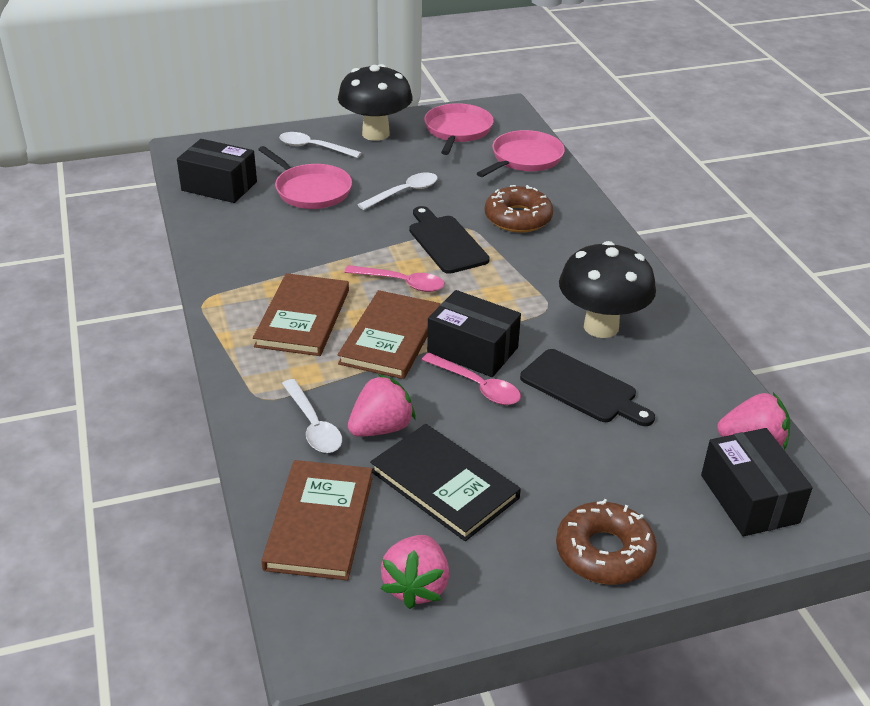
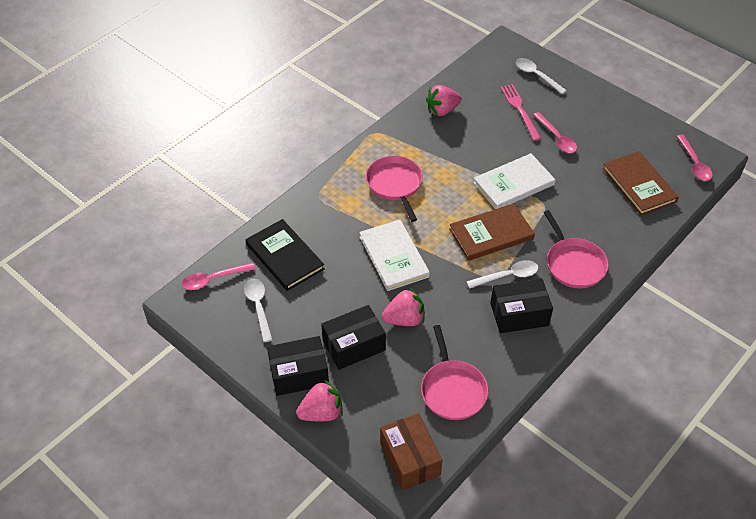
black cutting board: [409,206,490,274] [520,349,655,426] = 2 -> none = 0
black mushroom: [338,64,413,141] [559,241,656,338] = 2 -> none = 0
brown book: [253,273,349,356] [261,460,373,580] [338,290,440,379] = 3 -> [449,203,535,261] [602,151,679,216] = 2
brown box: none = 0 -> [380,413,442,490] = 1
brown donut: [485,185,553,233] [556,499,657,584] = 2 -> none = 0
pink fork: none = 0 -> [500,84,541,141] = 1
pink spoon: [344,265,445,292] [422,353,521,405] = 2 -> [182,263,256,290] [533,112,577,153] [677,134,713,181] = 3
white book: none = 0 -> [359,220,430,291] [473,153,555,209] = 2

